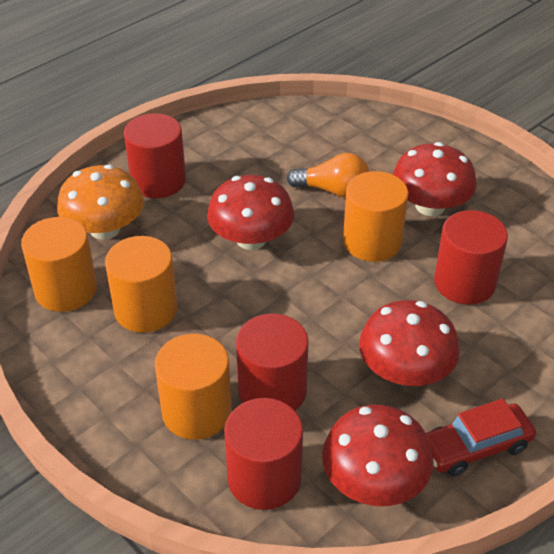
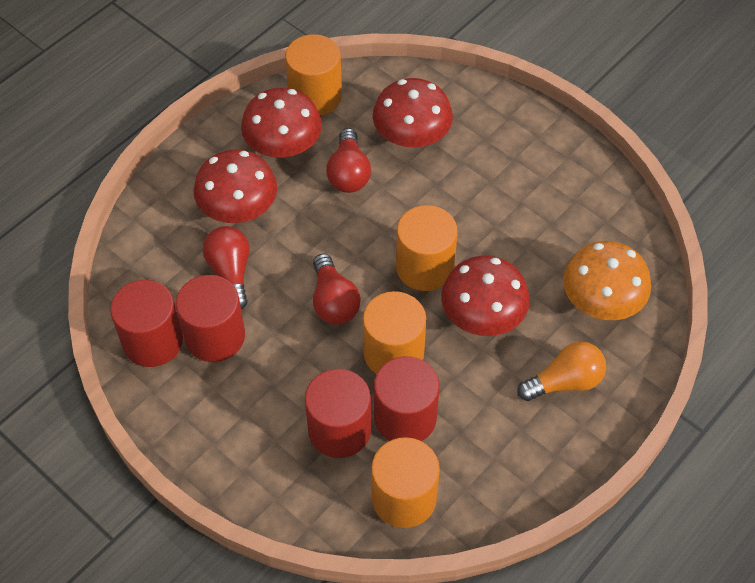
red car: [426,399,536,476] = 1 -> none = 0
red light bulb: none = 0 -> [203,226,250,310] [313,253,361,325] [326,128,371,193] = 3

